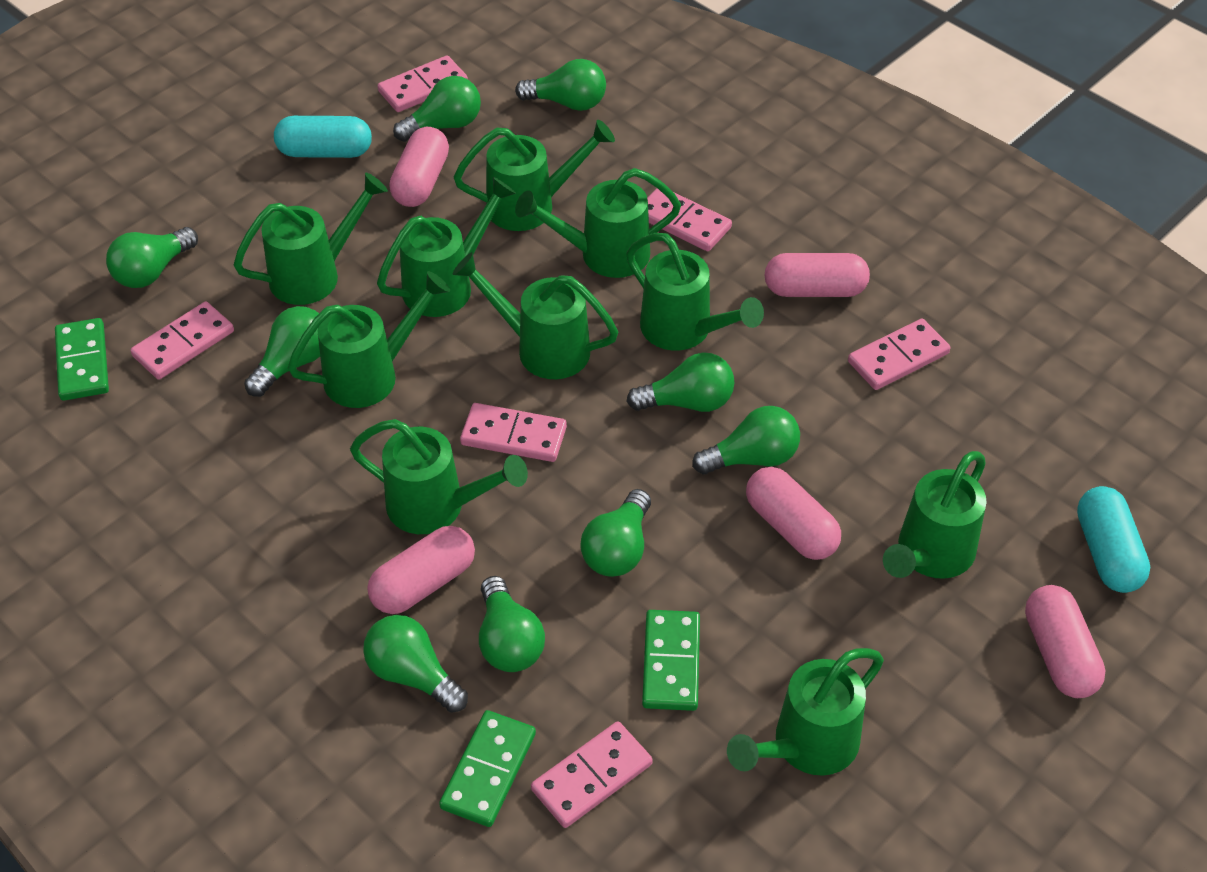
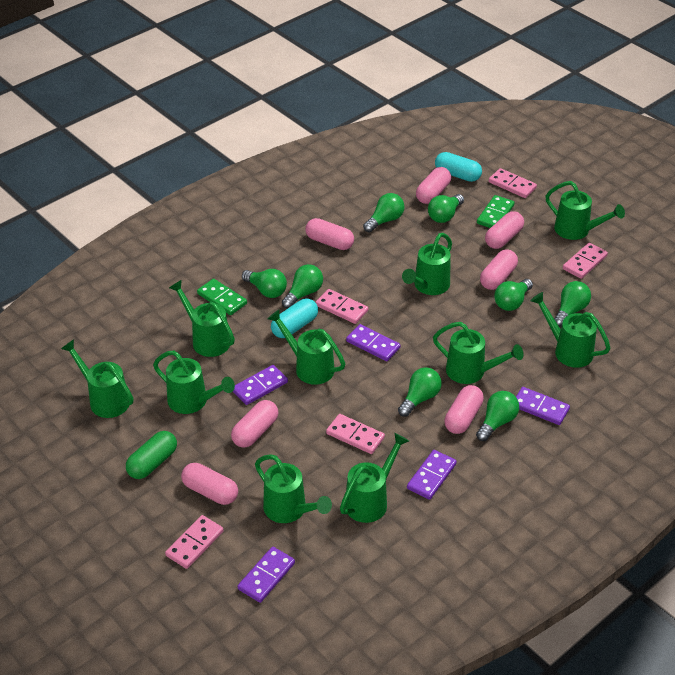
green capsule: none = 0 -> [126,431,177,479] = 1
green domino: [55,318,109,401] [439,710,536,827] [642,610,700,711] = 3 -> [197,279,247,315] [477,195,515,228] = 2
green light bulb: [106,227,198,288] [244,306,320,397] [363,615,468,713] [393,76,481,142] [479,576,545,672] [515,59,606,111] [581,489,651,577] [626,352,734,412] [692,406,800,474] = 9 -> [242,269,287,298] [282,264,323,309] [363,193,405,232] [398,367,441,417] [428,194,464,223] [476,391,519,441] [494,279,533,311] [554,281,591,327] = 8
pink capsule: [367,526,475,614] [389,127,449,207] [746,467,841,560] [765,253,870,297] [1025,585,1106,698] = 5 -> [181,463,238,505] [231,400,278,448] [305,218,354,250] [416,167,451,204] [444,385,484,434] [480,249,518,290] [485,211,524,249] = 7
pink domino: [130,302,234,380] [378,55,468,112] [460,403,567,462] [531,721,653,828] [647,188,732,251] [848,319,950,390] = 6 -> [165,515,223,569] [316,289,368,324] [326,414,385,454] [489,168,537,198] [563,243,608,279] = 5
purple domino: none = 0 -> [233,365,288,405] [238,547,295,603] [346,324,400,361] [407,450,457,500] [516,387,570,425] = 5

